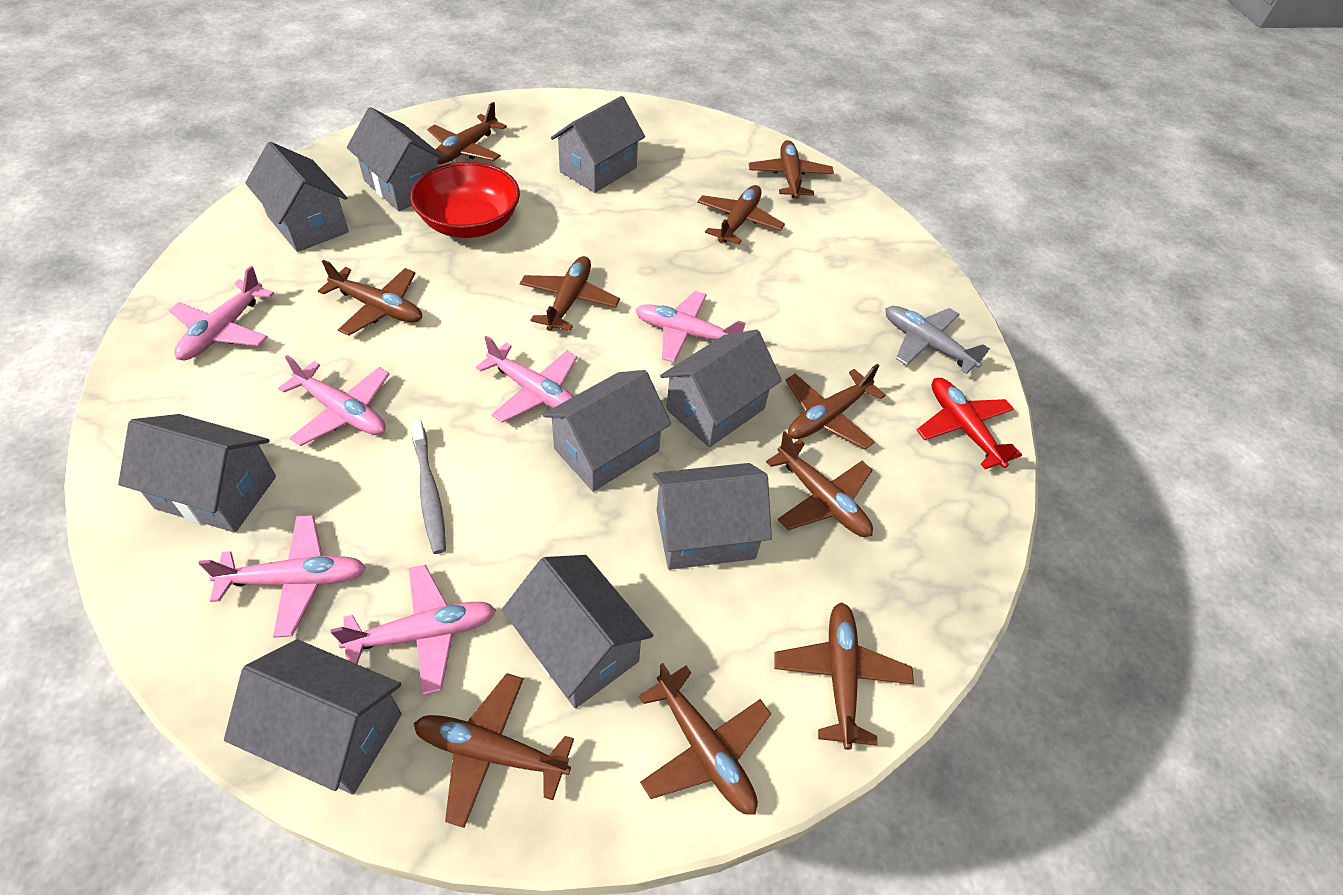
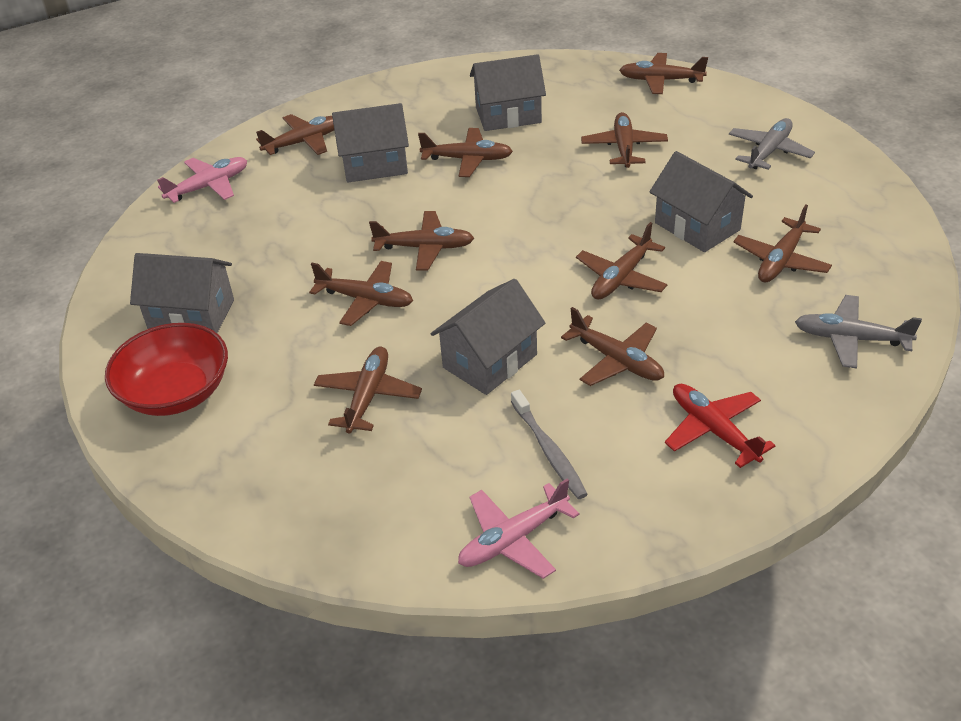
grey house: [118,414,276,533] [224,639,402,795] [245,142,349,252] [347,107,445,211] [502,555,653,708] [542,370,671,492] [551,96,645,193] [652,463,772,570] [660,330,782,447] = 9 -> [130,253,234,333] [332,103,409,183] [431,279,545,395] [470,54,546,131] [650,151,753,252] = 5
grey plane: [886,306,990,374] = 1 -> [729,118,815,170] [795,295,922,368] = 2
pink plane: [169,266,275,360] [198,515,366,638] [278,355,389,446] [331,565,496,695] [476,336,577,423] [635,291,746,363] = 6 -> [157,157,247,203] [458,478,580,579] = 2

